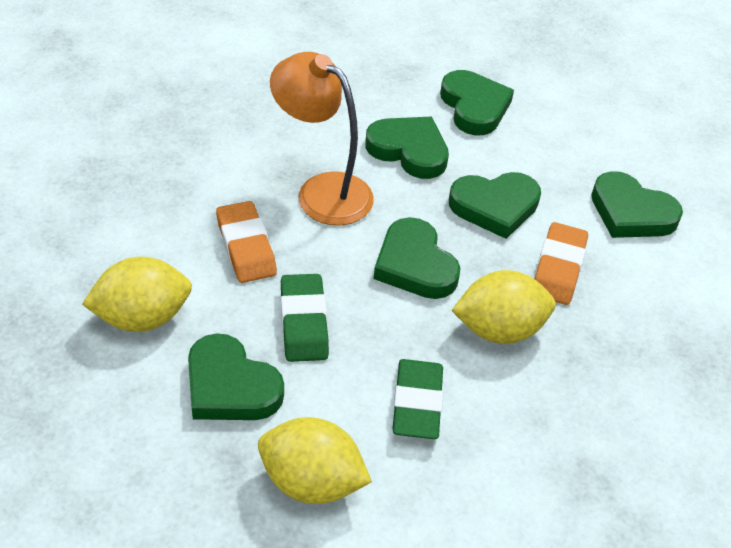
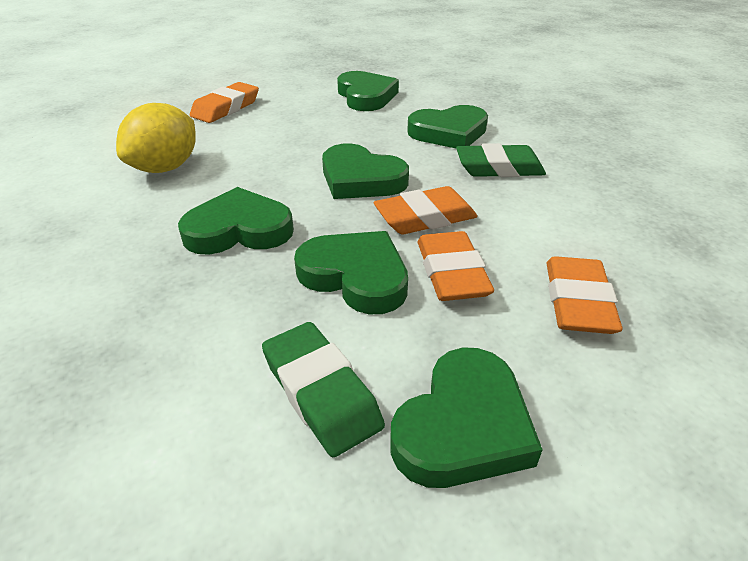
orange eraser: [216,201,277,283] [535,222,588,305] = 2 -> [190,82,259,123] [373,186,478,234] [418,231,494,301] [546,256,623,334] = 4
orange lamp: [270,52,374,226] = 1 -> none = 0
yellow lemon: [82,257,192,332] [258,417,372,504] [451,270,556,344] = 3 -> [116,103,196,173] = 1

